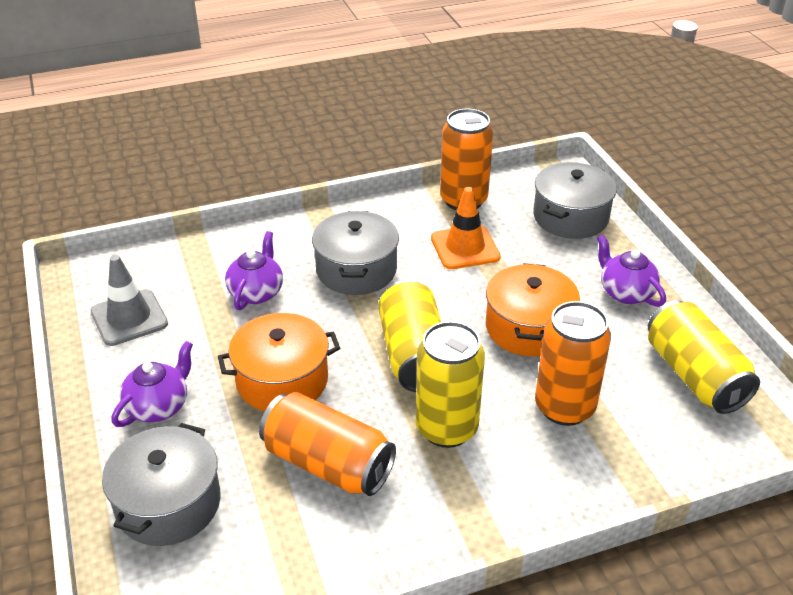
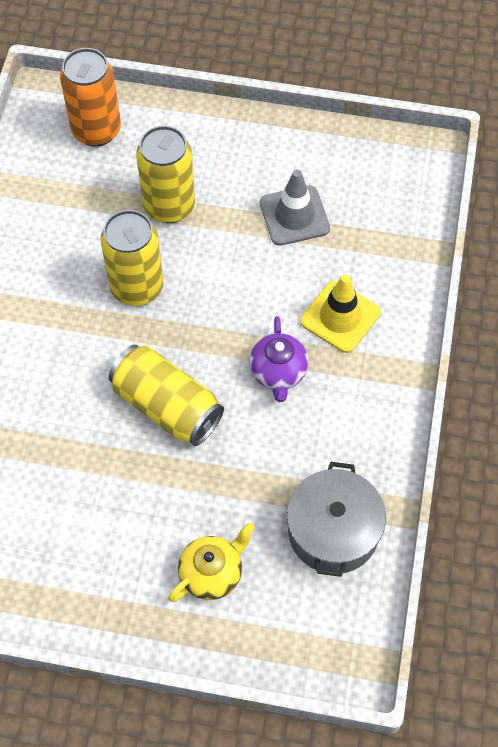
grey pot: [102,423,221,546] [312,211,399,295] [533,162,617,239] = 3 -> [287,462,386,577] = 1
orange can: [259,392,396,496] [440,109,493,210] [535,301,611,426] = 3 -> [60,48,121,147] = 1
orange pot: [218,313,340,411] [486,263,580,356] = 2 -> none = 0
orange traffic cone: [431,187,501,269] = 1 -> none = 0
purple teapot: [111,341,193,427] [225,231,283,310] [597,235,666,307] = 3 -> [249,316,309,402] = 1
yellow teapot: none = 0 -> [168,523,255,602] = 1
yellow traffic cone: none = 0 -> [300,274,381,353] = 1

